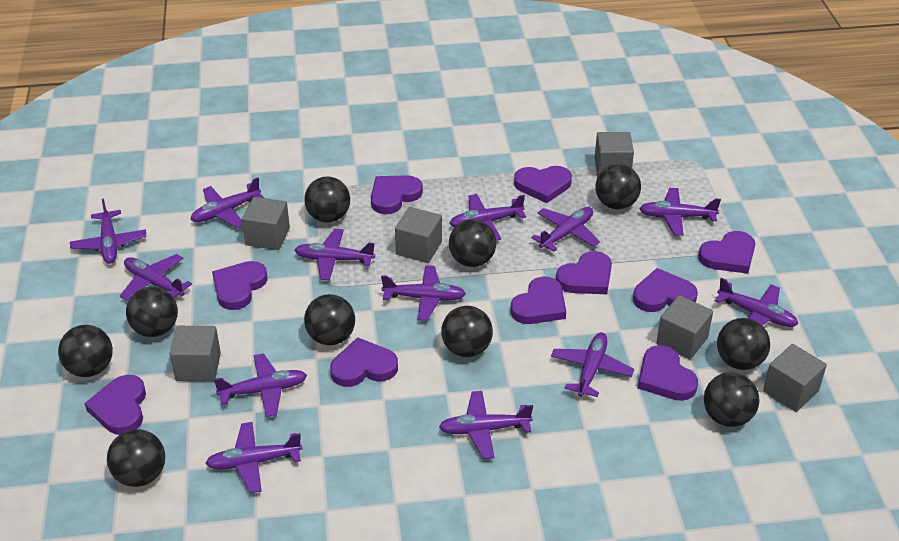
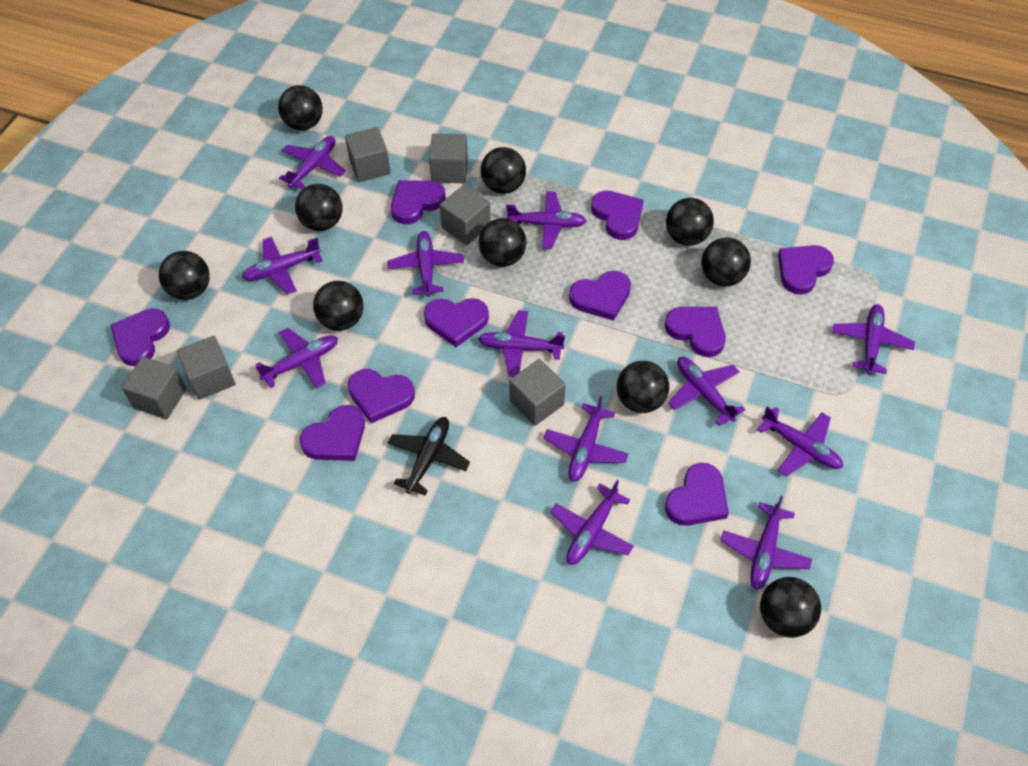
black plane: none = 0 -> [388,417,470,495] = 1
purple plane: [70,199,147,264] [120,254,192,301] [190,177,264,228] [205,422,302,493] [214,353,307,417] [295,229,375,280] [381,265,466,321] [439,391,533,459] [449,194,526,241] [531,207,600,252] [551,332,634,397] [639,188,721,236] [715,278,798,327] = 13 -> [242,237,323,294] [256,328,338,388] [279,136,345,190] [387,231,464,297] [478,310,565,377] [506,191,587,249] [544,396,629,482] [551,480,634,565] [668,357,746,426] [720,496,812,590] [757,406,843,477] [832,304,915,374] = 12

